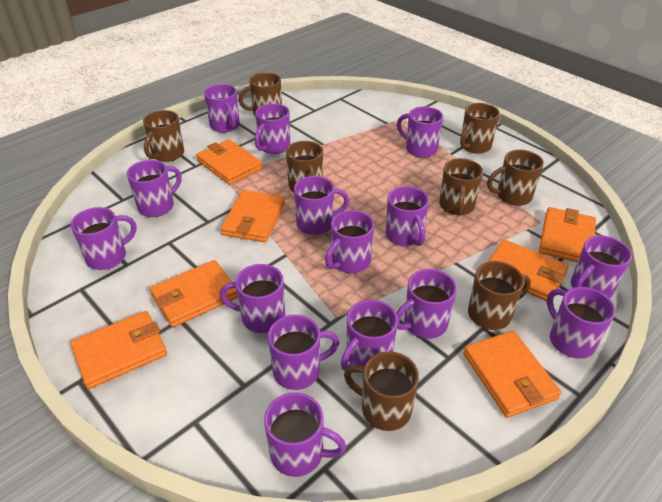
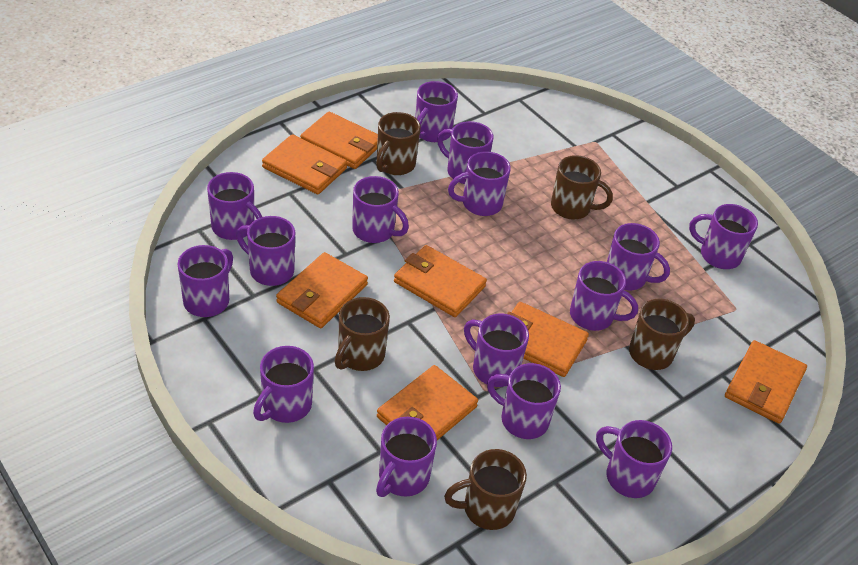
brown mug: [143,110,184,162] [238,72,282,115] [286,141,323,193] [344,351,419,431] [439,158,483,215] [460,103,500,154] [468,261,531,330] [487,150,544,206] = 8 -> [335,297,390,371] [376,112,421,175] [444,449,527,530] [551,155,613,219] [629,299,695,370] = 5

